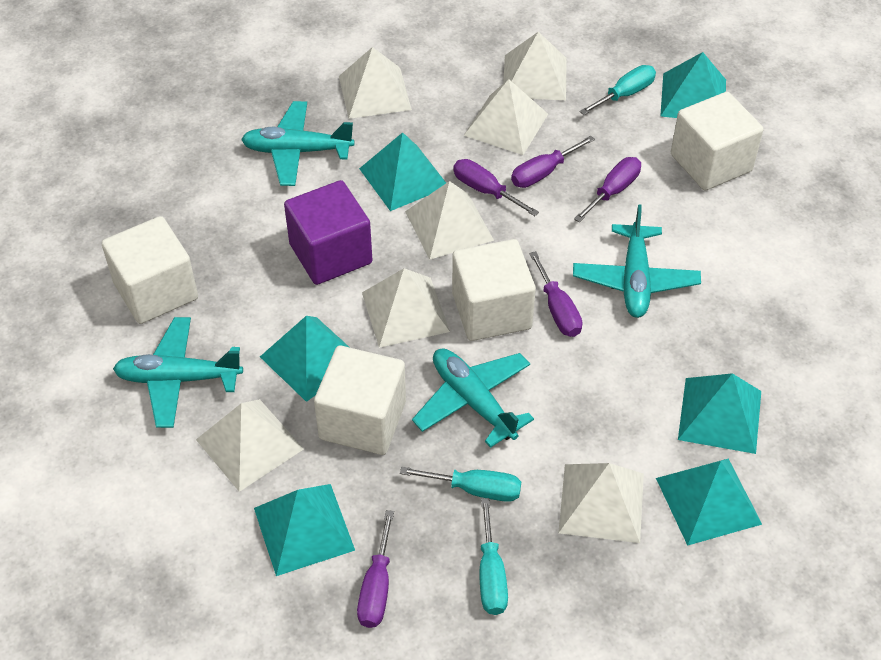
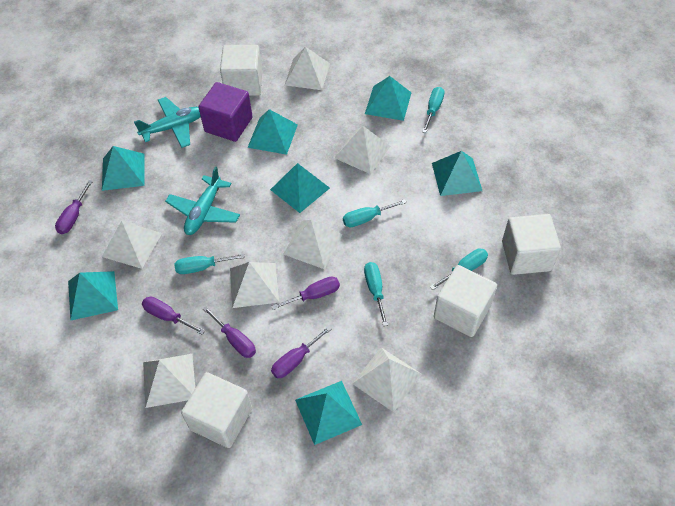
turquoise plane: [113,317,243,428] [241,101,354,186] [412,348,534,448] [573,204,701,318] = 4 -> [134,97,201,148] [165,166,240,235] = 2
turquoise pyramid: [254,484,355,576] [260,316,349,402] [359,132,446,211] [656,458,762,546] [660,52,726,118] [678,373,761,454] = 6 -> [68,271,118,320] [102,146,145,191] [247,109,298,155] [270,163,330,213] [295,381,362,445] [365,76,411,121] [432,151,482,196] = 7
turquoise screwdriver: [400,467,521,502] [480,498,508,615] [579,65,656,115] = 3 -> [174,254,245,274] [343,199,407,227] [364,262,388,326] [422,87,445,133] [430,248,488,290] = 5

